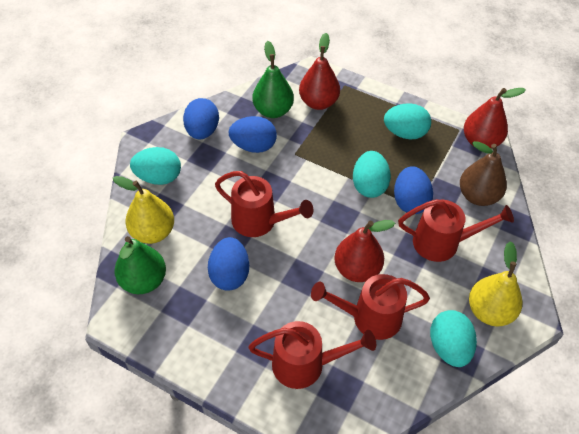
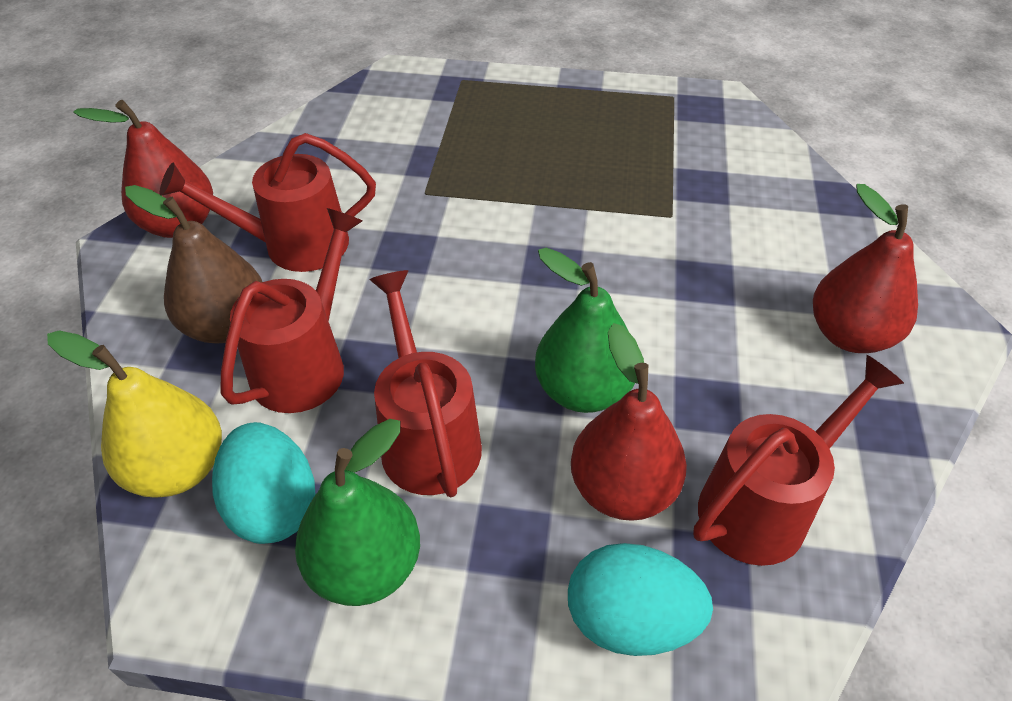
blue egg: [183,98,219,139] [208,237,249,291] [228,116,277,153] [394,166,433,214] = 4 -> none = 0
turquoise egg: [130,147,181,185] [353,151,391,198] [384,103,431,140] [430,310,477,367] = 4 -> [212,422,315,544] [568,543,713,656] = 2
yellow pear: [113,176,174,244] [469,241,522,326] = 2 -> [47,330,222,498] = 1

